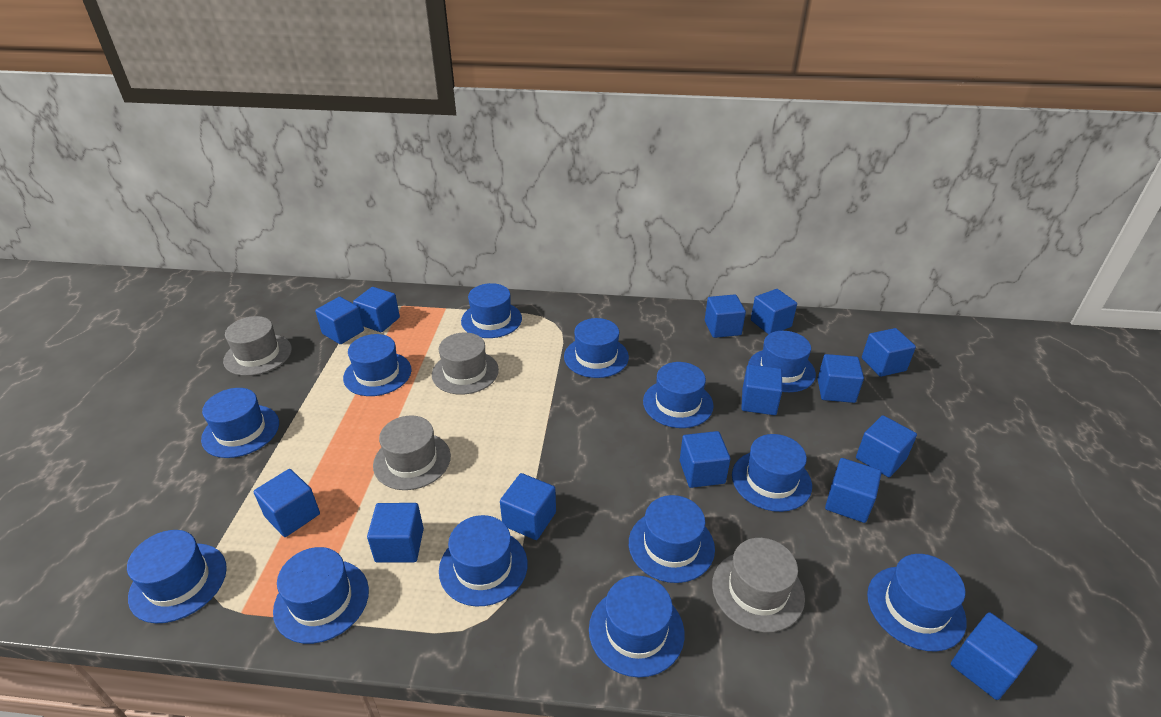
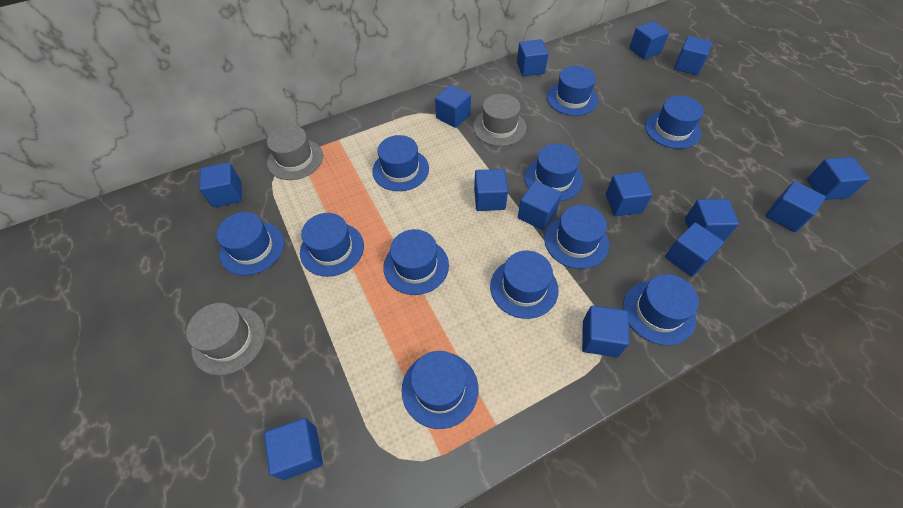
blue hat: [127,530,227,623] [201,388,279,458] [273,547,369,644] [343,334,412,396] [439,515,528,606] [461,283,522,338] [564,318,629,378] [589,576,684,677] [629,495,715,583] [643,362,714,428] [732,434,812,512] [748,331,816,392] [867,554,967,651] = 13 -> [216,212,284,276] [300,213,364,277] [372,135,429,191] [383,229,449,295] [402,351,478,429] [490,251,559,319] [524,144,583,201] [544,205,609,269] [547,66,598,116] [623,274,699,345] [645,96,703,149] = 11
grey hat: [223,316,292,376] [373,415,451,490] [432,332,499,395] [712,538,805,633] = 4 -> [186,303,265,375] [267,125,323,180] [473,94,526,146] = 3

